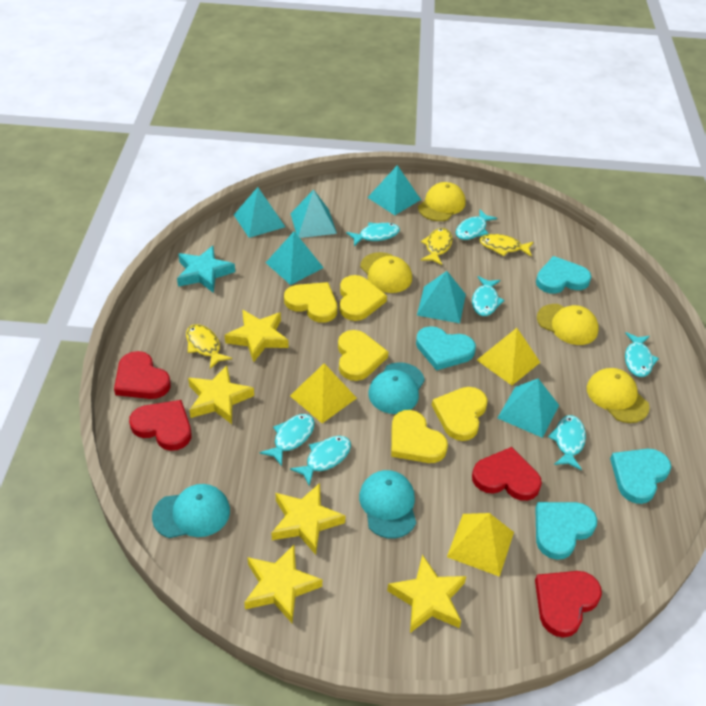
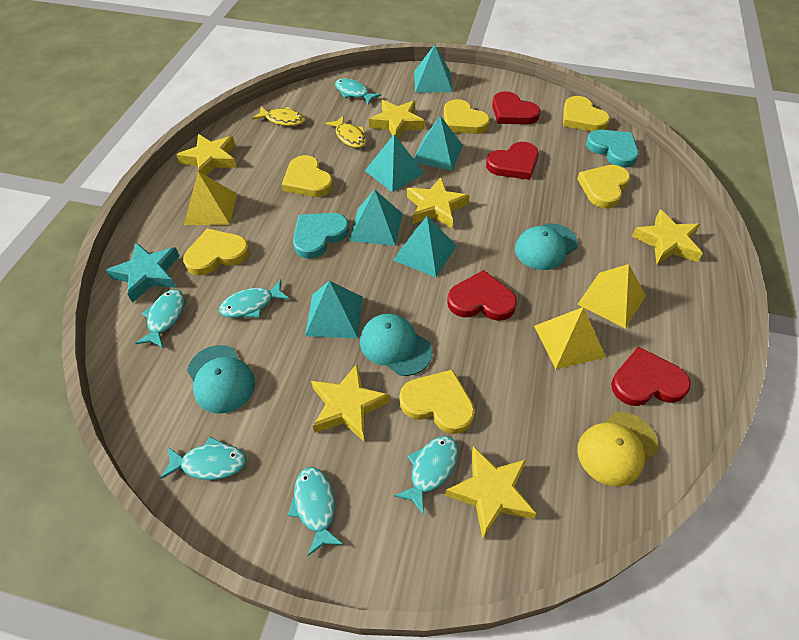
turquoise fish: [260,414,315,466] [290,436,351,486] [346,223,400,246] [456,210,497,240] [472,276,505,316] [548,415,586,471] [625,332,659,377] = 7 -> [135,290,185,348] [160,437,246,480] [219,279,290,318] [288,467,344,556] [335,78,381,105] [394,436,458,515] = 6
turquoise heart: [416,326,476,371] [535,502,597,560] [536,256,592,294] [610,449,671,504] = 4 -> [293,213,349,259] [586,130,639,168] = 2
yellow cap: [360,252,412,293] [418,182,466,221] [537,304,599,345] [587,368,650,423] = 4 -> [577,412,658,486] = 1
yellow fish: [186,324,232,369] [421,228,453,265] [479,234,533,257] = 3 -> [252,106,305,126] [325,116,367,148] = 2
yellow heart: [284,282,337,323] [338,330,388,381] [340,275,387,321] [391,410,448,463] [432,387,487,441] = 5 -> [183,228,250,276] [282,155,333,197] [399,369,475,434] [444,99,490,134] [563,96,610,132] [577,165,630,208] = 6
yellow star: [188,366,254,424] [225,310,288,362] [244,545,322,623] [271,483,346,555] [387,554,466,633] = 5 -> [176,134,237,176] [311,364,390,442] [369,100,425,138] [407,177,470,228] [445,446,537,538] [632,210,703,264] = 6

